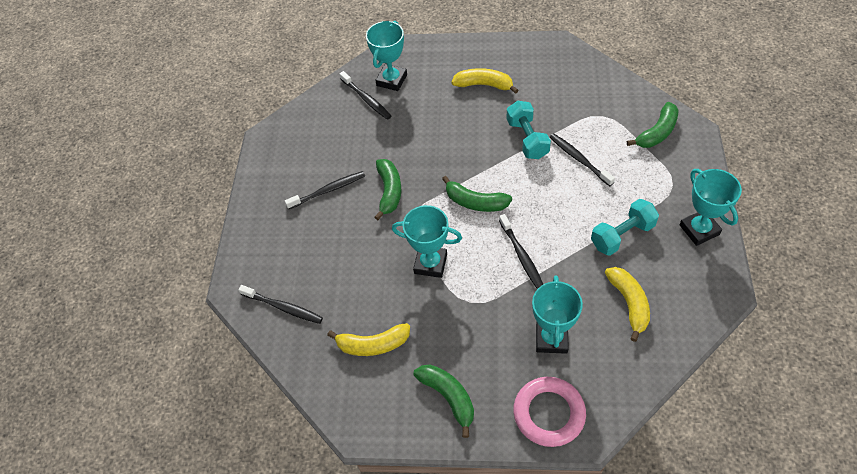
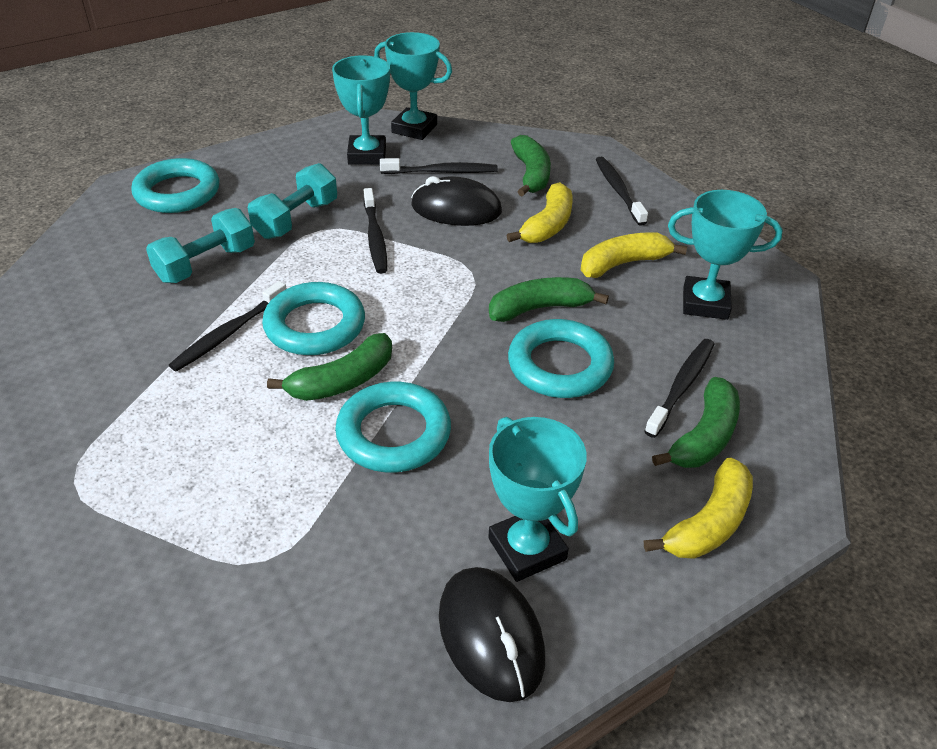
black mouse: none = 0 -> [411,176,502,226] [439,567,545,702] = 2
pink ring: [513,377,586,447] = 1 -> none = 0
turquoise ring: none = 0 -> [131,158,219,213] [262,282,365,355] [335,382,451,473] [508,319,614,398] = 4

